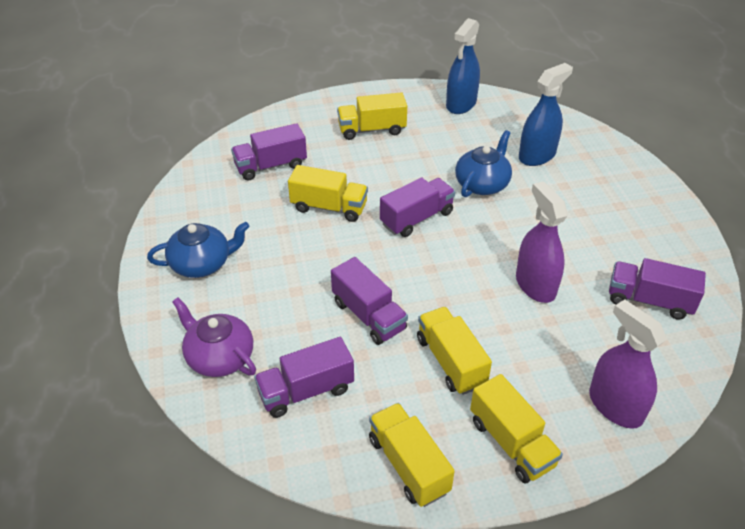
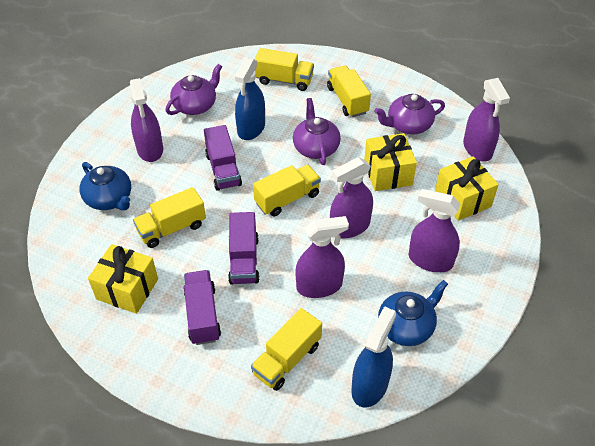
purple spray bottle: [516,181,568,303] [589,299,667,429] = 2 -> [130,78,163,162] [295,216,349,298] [330,157,373,238] [408,189,461,272] [463,78,510,162] = 5
purple teapot: [172,297,256,377] = 1 -> [165,64,222,115] [293,98,341,165] [374,94,445,134] = 3
purple truck: [231,123,307,180] [254,337,354,418] [331,257,408,345] [380,177,455,237] [609,258,706,320] = 5 -> [183,270,221,345] [204,125,242,191] [228,212,260,284] = 3
yellow gift: none = 0 -> [88,244,158,314] [364,133,417,191] [435,156,499,221] = 3

